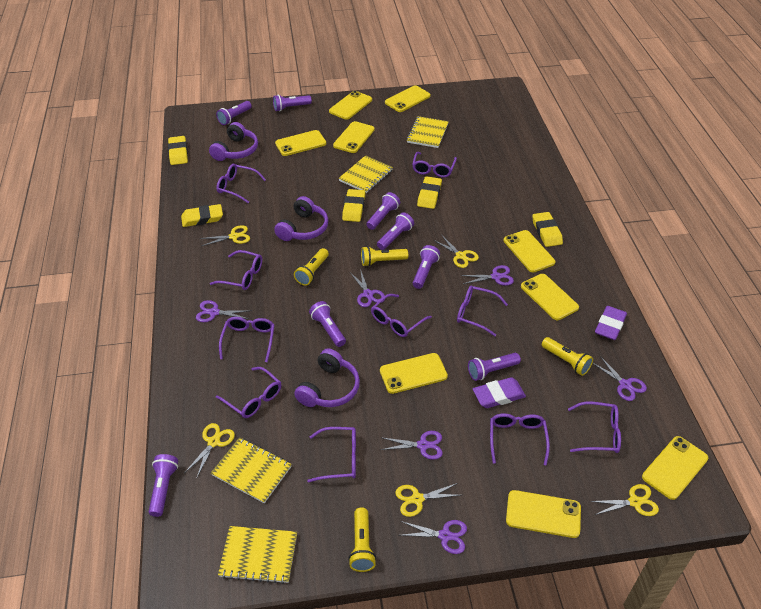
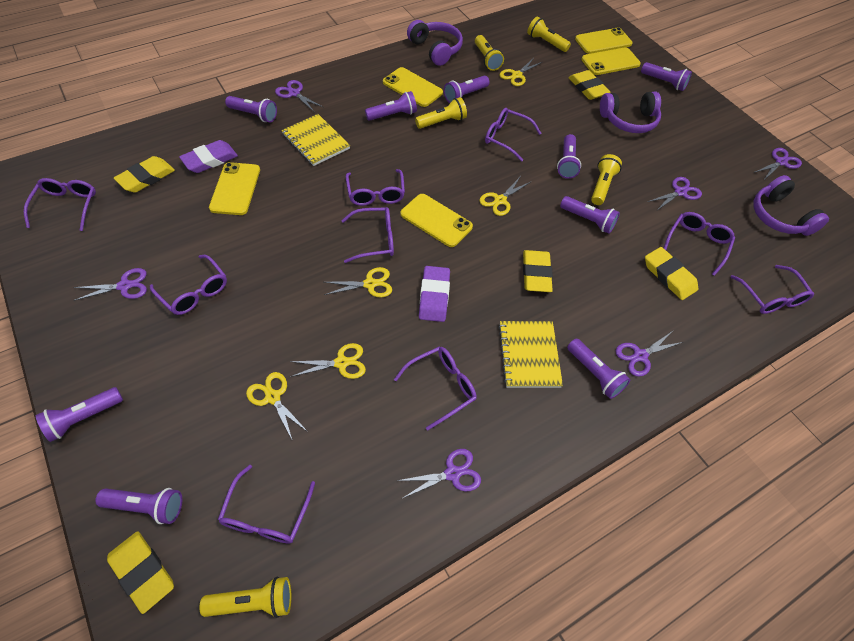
purple flashlight: [149,454,178,517] [216,101,252,125] [273,95,312,111] [309,301,346,347] [366,192,400,230] [377,212,414,250] [413,245,440,289] [468,353,521,381] = 8 -> [36,387,123,442] [95,488,182,524] [225,96,277,122] [365,91,417,121] [444,76,489,103] [557,134,581,179] [560,196,620,234] [567,338,631,399] [641,62,692,91] = 9
purple glasses: [210,250,262,290] [216,164,266,203] [216,367,281,418] [219,317,275,362] [307,427,356,482] [371,294,432,337] [412,152,457,178] [457,286,508,336] [490,413,550,466] [568,402,621,453] = 10 -> [24,178,96,231] [150,255,227,315] [218,465,315,544] [341,207,394,263] [346,169,405,206] [394,347,477,430] [485,108,542,162] [664,212,735,276] [731,265,814,314] = 9
yellow flashlight: [294,248,329,286] [348,507,376,572] [361,246,408,266] [542,337,593,376] = 4 -> [199,577,291,618] [415,97,467,129] [475,35,504,71] [527,16,571,52] [591,154,622,205] = 5
yellow notebook: [211,437,292,503] [218,526,297,584] [338,155,393,193] [407,116,449,148] = 4 -> [281,114,350,166] [498,321,563,388] = 2
yellow phone: [275,130,326,156] [329,91,372,120] [333,121,375,153] [380,353,448,394] [385,85,431,112] [504,230,555,273] [506,490,581,538] [521,274,579,320] [642,436,708,500] = 9 -> [209,162,260,215] [383,67,443,107] [400,194,473,247] [575,27,633,54] [581,47,641,75] = 5

